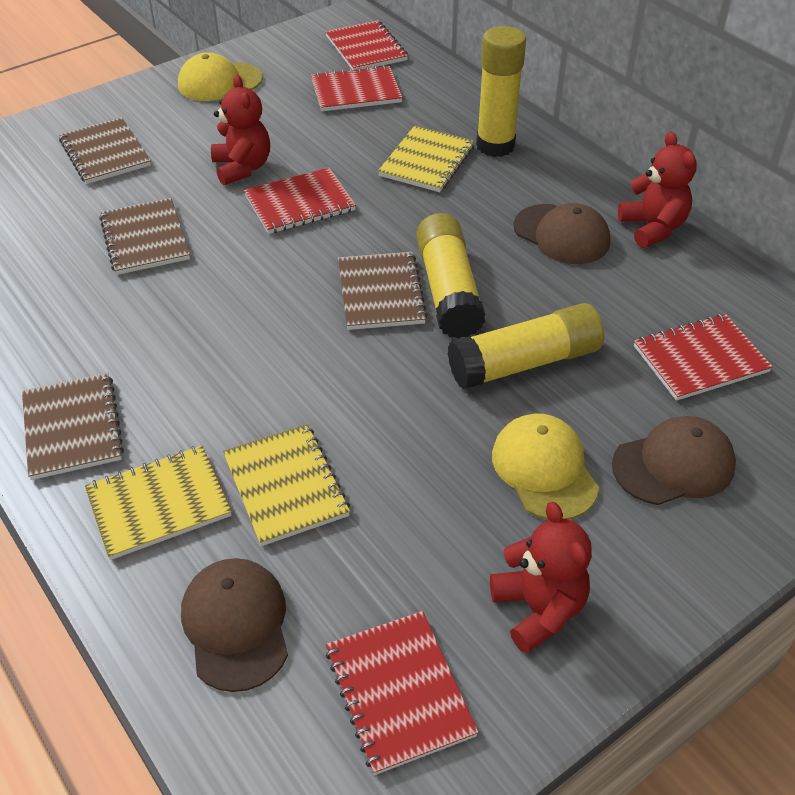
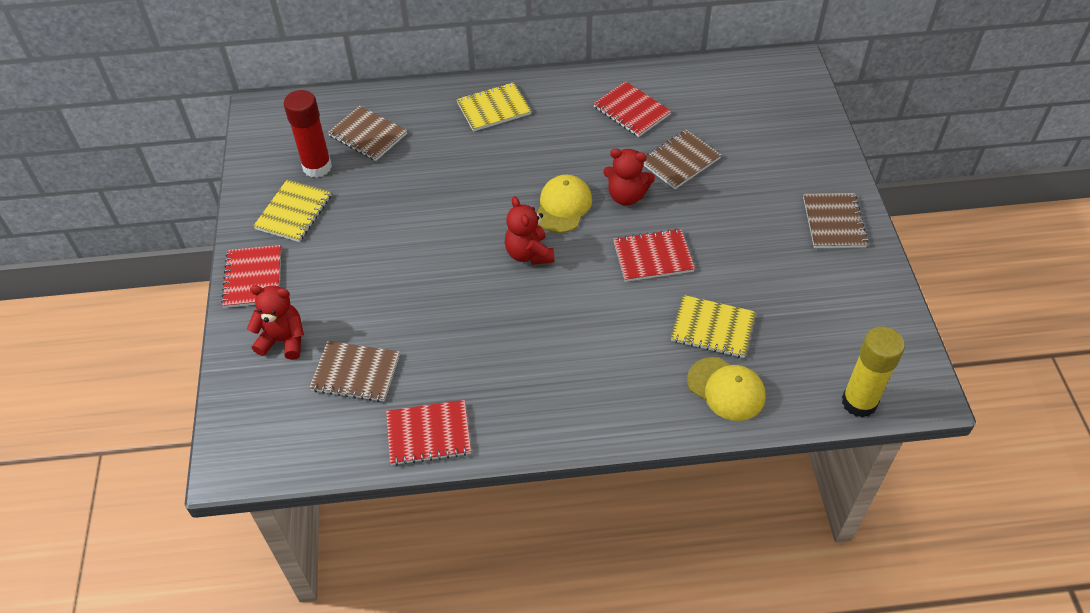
brown cap: [181,558,288,692] [514,203,610,264] [612,416,736,505] = 3 -> none = 0
red glue stick: none = 0 -> [284,90,332,178] = 1
red notebook: [244,168,356,234] [311,65,403,111] [326,20,408,70] [326,611,479,775] [634,314,773,401] = 5 -> [221,245,281,308] [386,400,471,466] [593,81,671,137] [613,228,695,282] = 4
yellow glue stick: [416,213,486,339] [448,303,604,389] [476,26,526,157] = 3 -> [842,326,905,418] = 1

